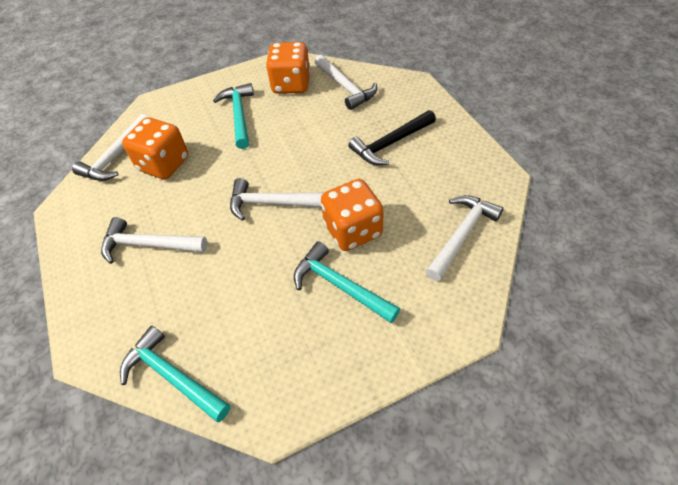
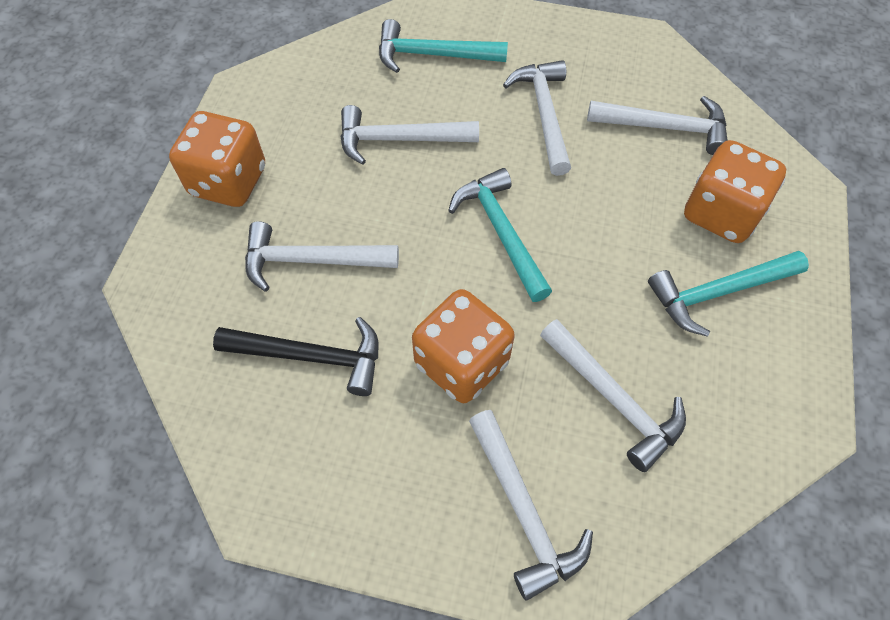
white hammer: [72,114,147,181] [101,217,207,264] [230,178,323,221] [315,55,377,110] [426,195,503,281] = 5 -> [245,221,399,292] [340,105,479,165] [469,410,593,600] [503,60,571,176] [540,319,686,472] [587,96,728,155] = 6

